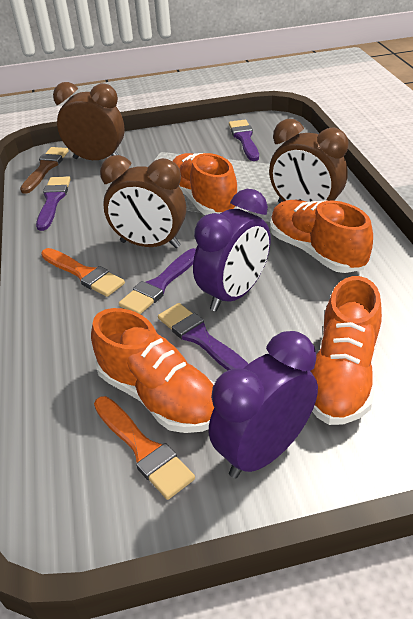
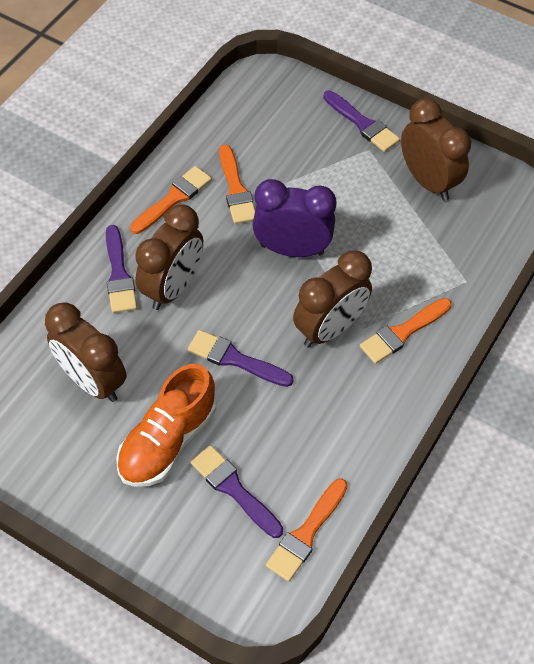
brown brush: [20,147,69,194] = 1 -> none = 0
brown clock: [53,82,125,160] [100,155,186,248] [269,119,349,203] = 3 -> [45,302,127,402] [135,204,203,310] [293,250,372,347] [401,98,471,201] = 4
orange brush: [41,248,125,297] [94,396,195,500] = 2 -> [130,166,212,234] [219,145,255,224] [266,478,348,582] [360,298,452,364] = 4
orange shoe: [91,308,215,433] [173,153,238,215] [270,200,373,273] [311,276,382,425] = 4 -> [116,364,216,487] = 1
purple clock: [193,189,271,312] [209,331,318,478] = 2 -> [253,179,336,257] = 1

